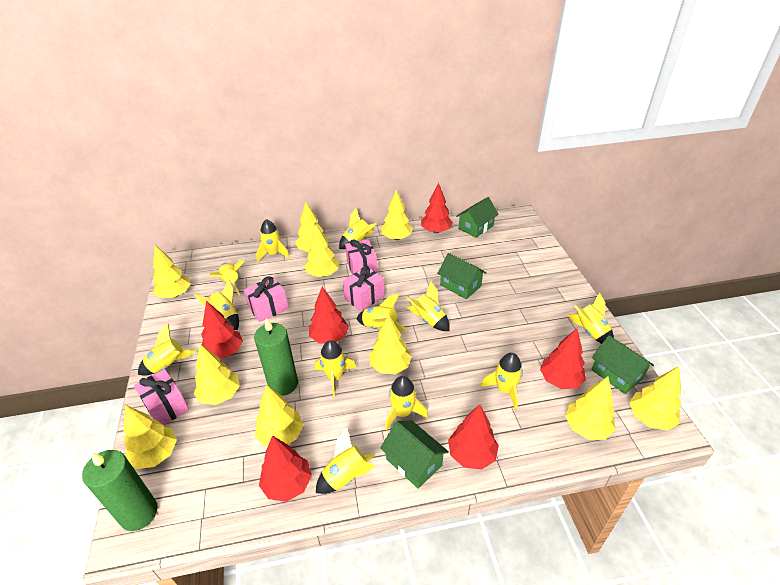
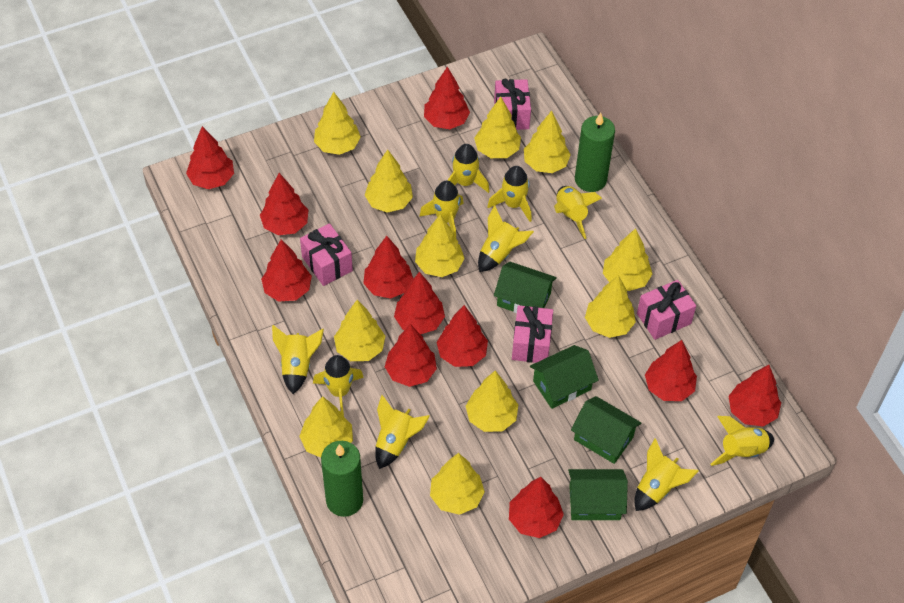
red tree: [201,301,243,359] [259,435,312,502] [309,287,349,343] [421,183,453,233] [448,404,499,470] [540,328,586,389] = 6 -> [186,126,234,189] [260,173,308,235] [261,239,312,302] [363,236,414,299] [385,324,437,387] [394,272,445,334] [424,67,470,129] [436,305,488,367] [509,477,564,538] [645,340,697,401] [728,365,781,427] = 11
yellow rocket: [138,323,196,376] [195,280,239,330] [210,260,244,296] [256,219,290,262] [315,340,356,397] [316,427,376,494] [339,208,376,249] [357,294,407,331] [385,376,428,431] [407,282,450,331] [480,353,523,410] [567,292,614,344] = 12 -> [272,325,324,394] [313,355,364,417] [375,395,430,469] [419,181,464,238] [447,144,489,193] [478,205,534,272] [487,166,532,222] [554,186,602,239] [634,438,699,511] [710,416,774,466] = 10
yellow tree: [124,405,177,469] [153,245,191,298] [194,344,240,405] [255,384,303,447] [295,202,328,252] [304,225,339,277] [369,315,412,374] [381,190,413,240] [565,376,616,440] [629,366,682,431] = 10 -> [299,396,353,458] [314,92,361,155] [334,300,385,361] [365,149,413,213] [415,215,465,277] [430,453,485,515] [466,371,518,432] [474,97,521,158] [524,111,571,173] [585,275,636,338] [603,228,652,291] = 11

